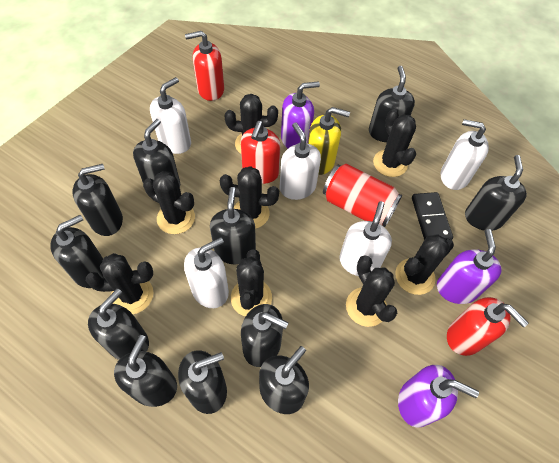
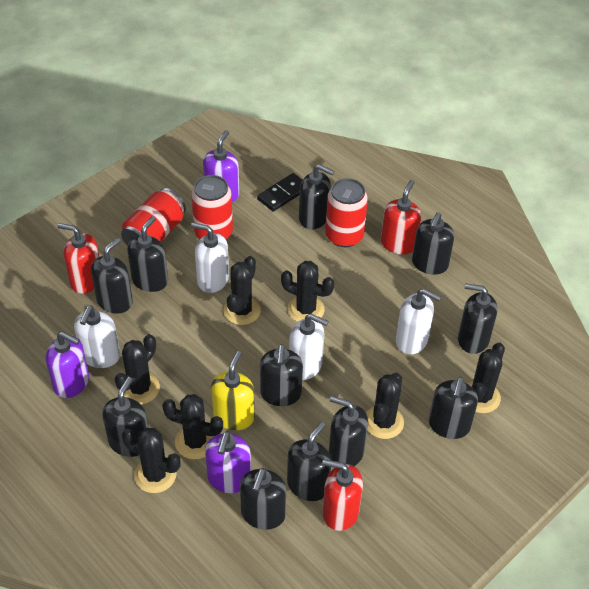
black cactus: [86,253,153,314] [143,171,195,234] [220,166,279,229] [225,94,278,154] [231,249,272,316] [346,255,397,327] [373,109,416,177] [395,234,454,295] = 8 -> [114,334,160,404] [122,428,181,493] [162,394,223,459] [224,256,261,325] [281,261,334,322] [366,373,404,439] [467,343,505,413] = 7
red can: [323,164,402,227] = 1 -> [121,188,186,246] [191,175,233,239] [325,178,368,247] = 3
white soap dispenser: [150,77,191,154] [184,237,229,308] [280,122,321,200] [339,201,392,276] [441,119,489,190] = 5 -> [74,306,120,368] [191,222,229,293] [289,314,329,380] [396,289,441,354] = 4

